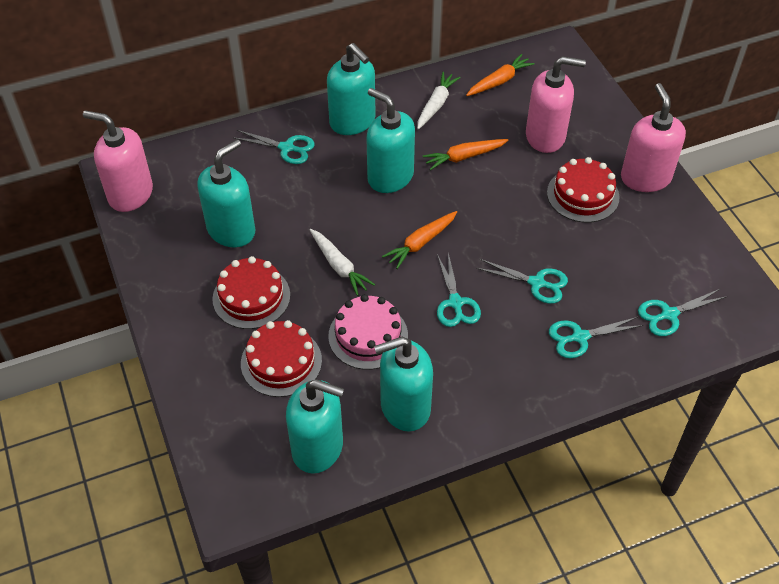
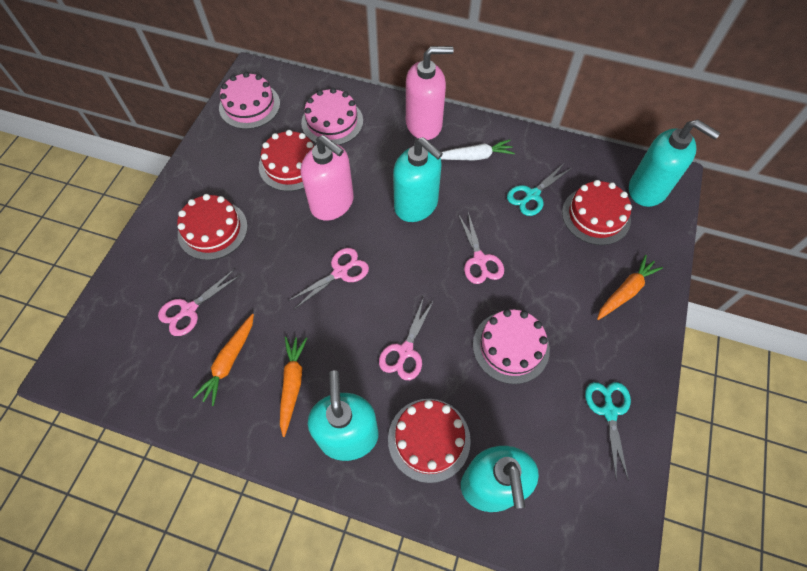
pink cake: [328,294,408,370] = 1 -> [219,72,280,129] [301,88,363,145] [473,309,550,384] = 3
pink scissors: none = 0 -> [158,269,241,336] [288,248,369,309] [379,297,434,380] [458,212,504,284] = 4
pink soap dispenser: [83,110,153,212] [526,56,586,153] [621,83,686,192] = 3 -> [301,135,354,221] [406,46,454,140] = 2
red cake: [212,256,290,329] [241,320,322,397] [547,157,620,223] = 3 -> [177,194,248,260] [259,130,314,191] [388,399,471,483] [562,180,632,245] = 4
turquoise scissors: [234,130,315,164] [437,253,481,327] [476,259,568,304] [549,317,643,358] [638,289,726,336] = 5 -> [507,164,572,216] [585,382,631,481] = 2
turquoise soap dispenser: [197,139,255,247] [286,379,344,474] [327,43,376,135] [366,88,415,193] [374,337,433,432] = 5 -> [308,370,378,461] [393,137,443,222] [461,446,539,512] [629,120,720,207] = 4
white carrot: [310,229,375,296] [417,72,461,130] = 2 -> [441,139,515,160] = 1

